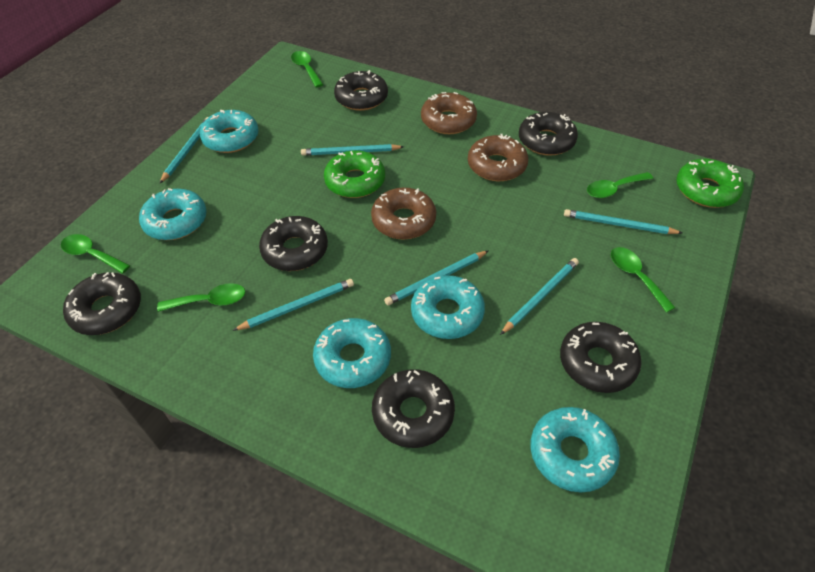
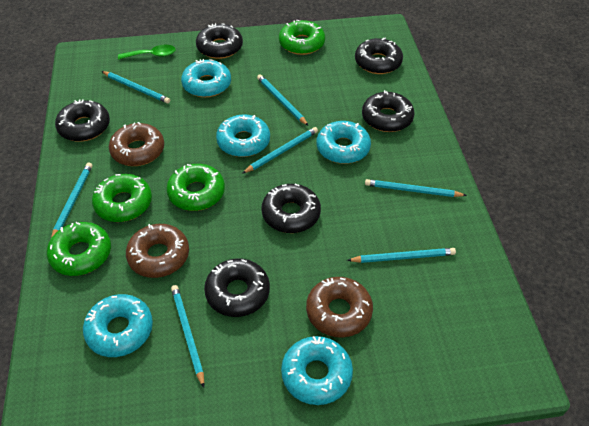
green donut: [324,150,385,198] [676,159,744,208] = 2 -> [47,222,111,276] [92,174,152,222] [166,164,225,211] [279,20,325,55] = 4
green spoon: [61,234,130,274] [157,283,245,312] [291,51,324,87] [587,172,653,198] [611,247,676,313] = 5 -> [118,45,176,60] = 1
turquoise pencil: [160,117,208,183] [233,279,354,331] [301,144,404,156] [384,250,489,305] [500,258,579,335] [564,209,682,234] = 6 -> [51,163,92,238] [102,71,170,104] [171,285,204,388] [243,127,318,173] [257,74,308,126] [347,248,456,263] [365,179,467,197] = 7

